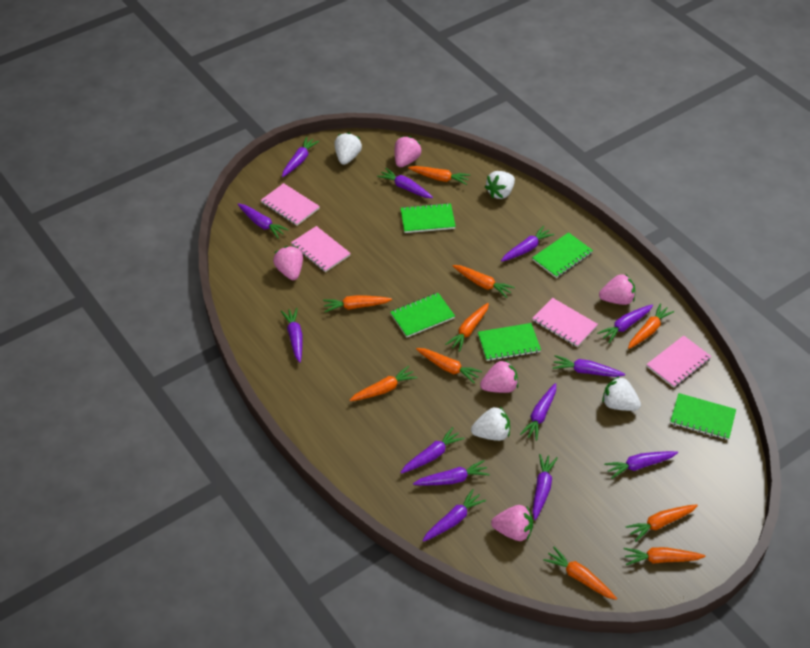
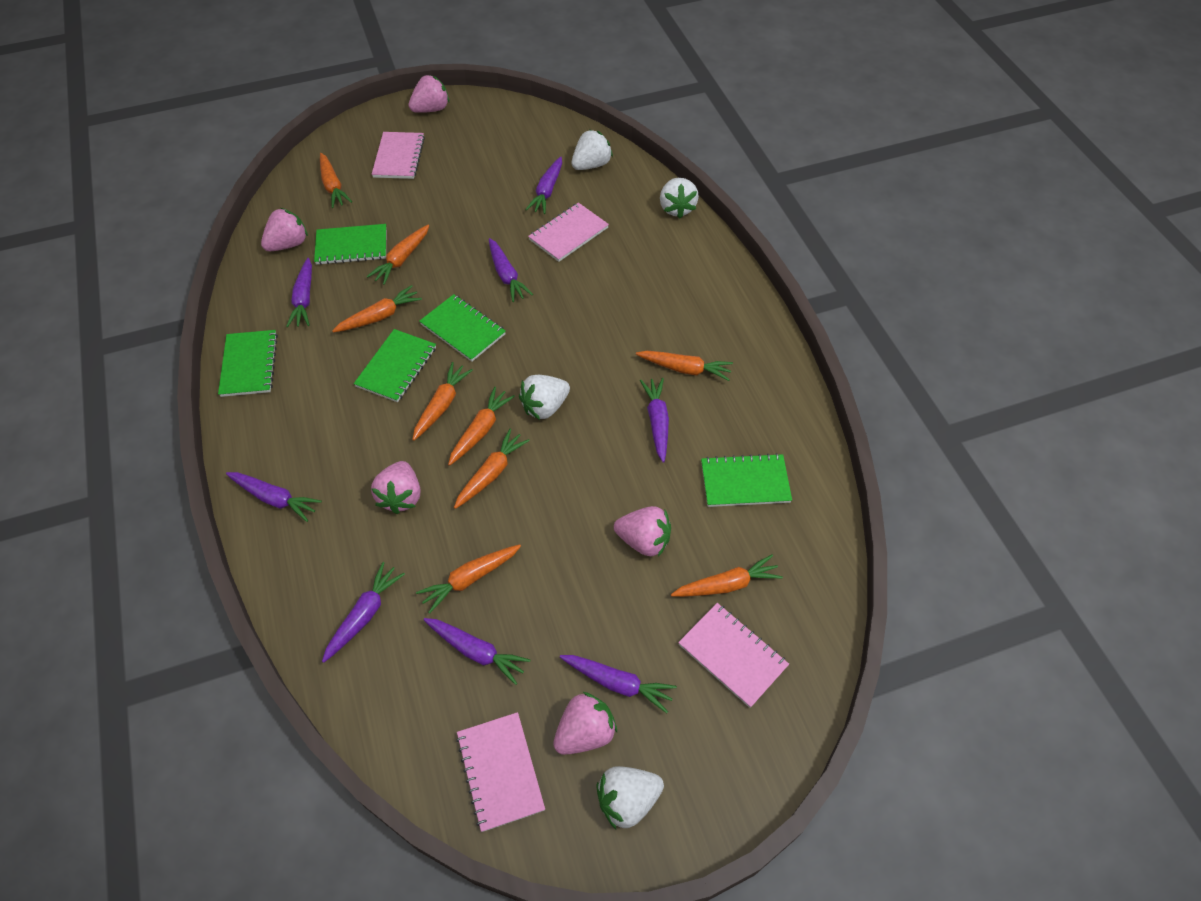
orange carrot: [323,295,392,312] [349,366,417,401] [408,166,470,185] [416,348,482,383] [445,303,489,352] [453,265,515,298] [543,547,617,600] [623,547,706,565] [625,504,698,542] [628,303,674,349] = 10 -> [320,153,352,208] [332,285,422,332] [367,224,429,285] [412,362,473,441] [416,544,521,614] [448,387,515,466] [454,429,530,509] [636,351,733,381] [671,554,783,597] = 9
purple carrot: [238,204,289,238] [281,308,302,363] [282,137,319,177] [377,168,433,198] [400,427,465,474] [413,460,490,486] [422,489,486,542] [501,226,555,262] [520,383,556,441] [533,454,557,520] [553,355,625,377] [597,305,653,343] [604,451,678,479] = 13 -> [226,472,322,522] [286,258,312,327] [322,562,405,663] [424,618,530,685] [489,238,533,302] [525,157,562,214] [560,655,677,713] [640,378,669,462] = 8

